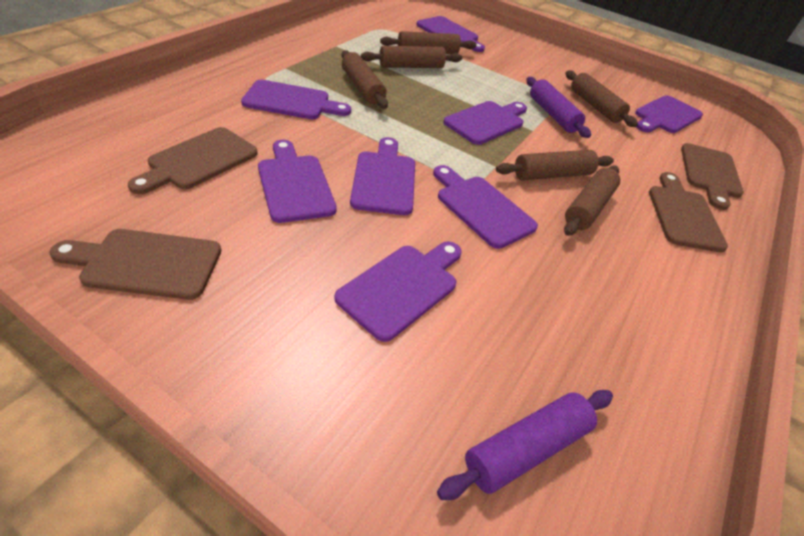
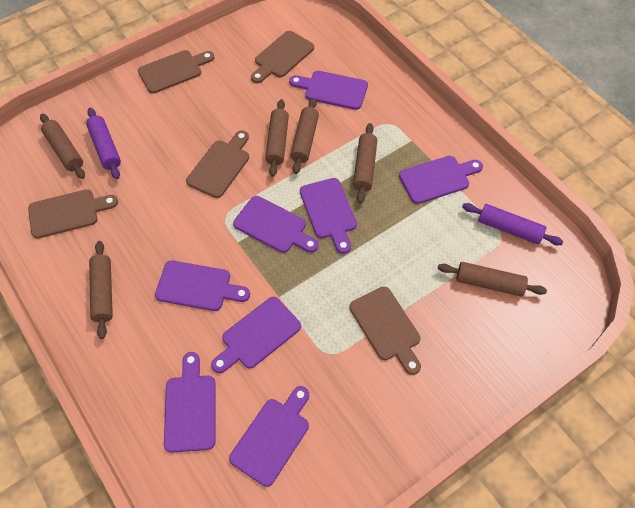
brown cutting board: [50,229,221,300] [128,127,258,194] [649,172,728,252] [681,143,744,210] = 4 -> [28,189,118,239] [138,50,215,94] [186,130,249,198] [251,31,314,83] [349,287,421,375] = 5

